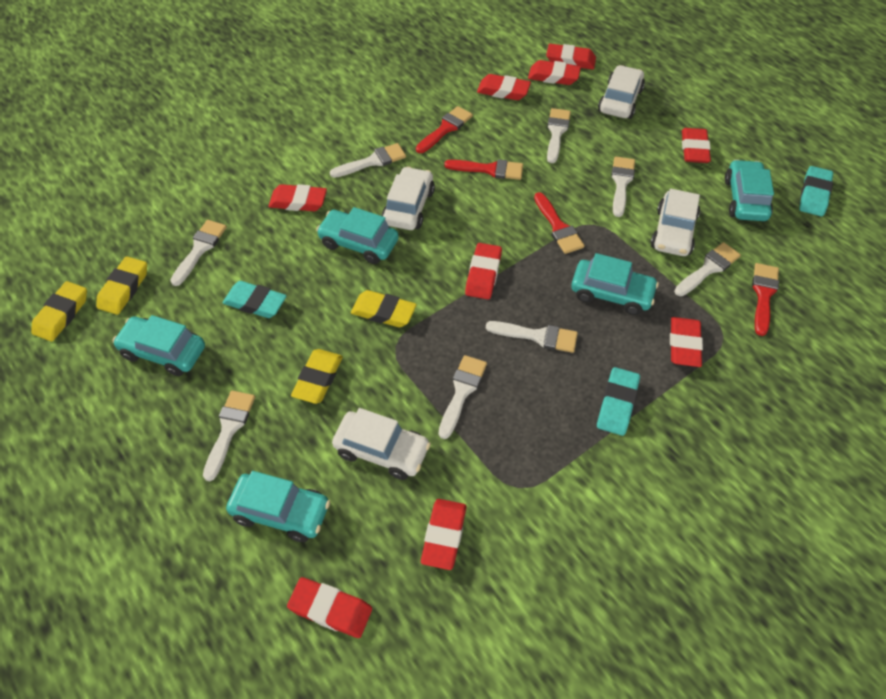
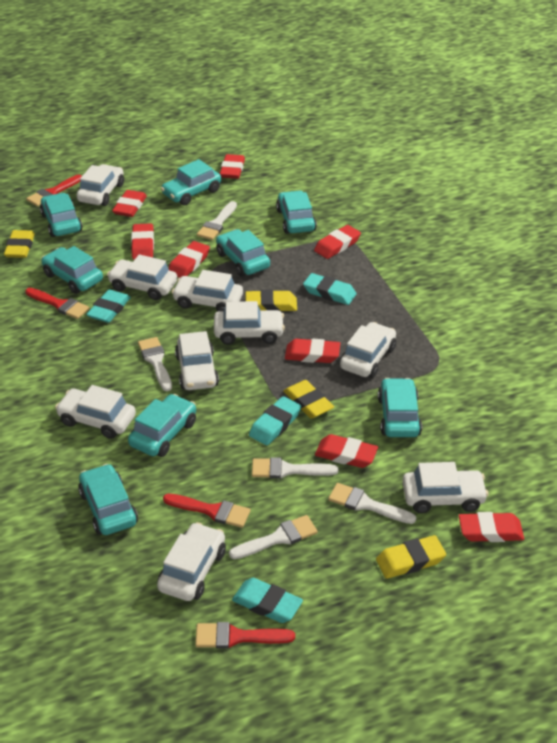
red eraser: [269,184,327,211] [287,577,372,638] [421,499,467,570] [465,243,502,299] [477,74,531,100] [528,60,581,85] [546,44,596,70] [670,317,703,367] [682,128,711,163] = 9 -> [112,190,147,217] [131,223,154,260] [168,241,210,278] [220,154,245,179] [285,339,340,363] [314,225,361,259] [315,434,378,468] [459,512,524,542] = 8
turquoise car: [113,315,205,376] [226,471,330,542] [316,207,399,264] [571,253,659,315] [725,159,774,221] = 5 -> [40,193,82,237] [41,246,103,294] [78,464,138,535] [128,394,196,457] [161,159,221,205] [216,229,270,276] [276,190,317,234] [378,378,422,437] = 8
turquoise eraser: [223,281,286,318] [597,367,640,436] [799,166,833,216] = 3 -> [86,289,131,323] [232,578,303,623] [249,396,301,445] [303,273,357,305] = 4
white brush: [170,220,227,286] [203,391,255,481] [330,143,406,178] [439,355,487,439] [486,321,578,353] [547,108,571,163] [611,157,635,217] [674,242,741,296] = 8 -> [138,337,172,391] [197,201,237,240] [229,515,318,559] [252,457,338,479] [328,483,416,524] = 5
white car: [332,408,431,480] [382,166,435,230] [598,65,645,119] [651,189,700,256] = 4 -> [55,385,136,439] [77,164,124,206] [107,254,177,300] [157,522,226,601] [171,270,243,312] [175,331,219,390] [214,301,285,345] [340,322,396,378] [402,462,489,513] = 9

